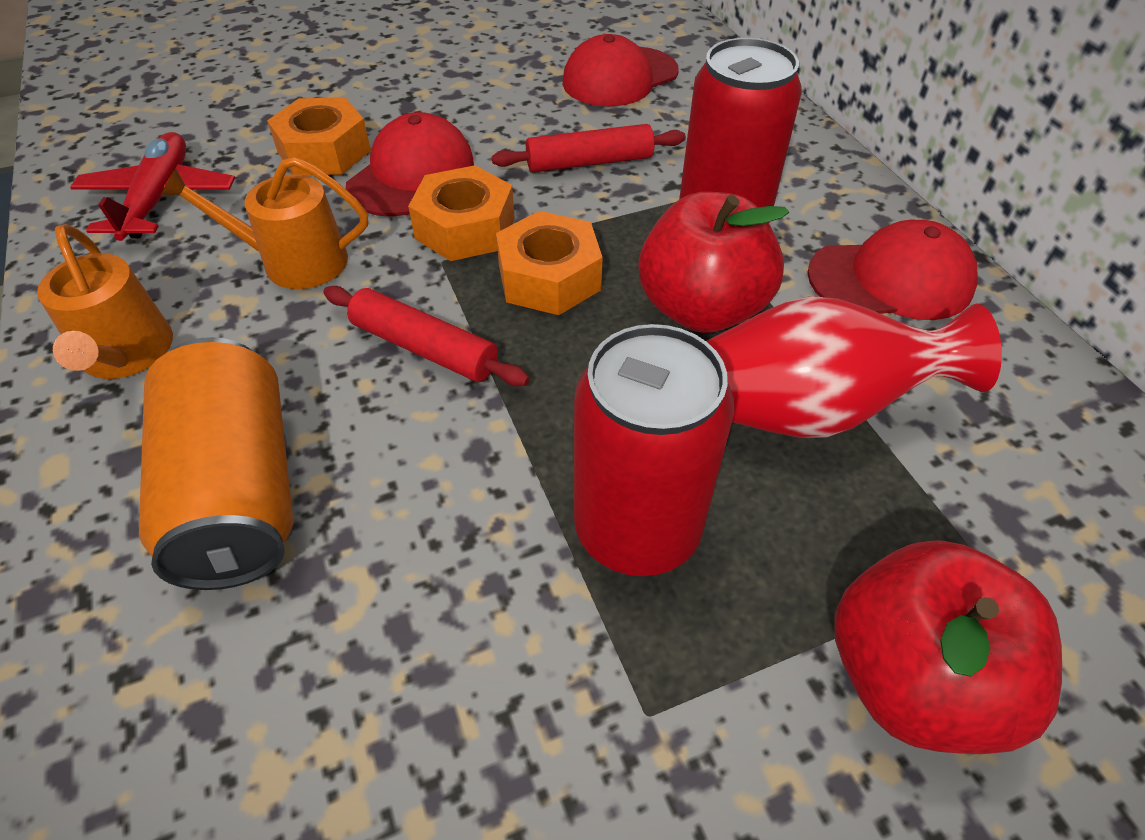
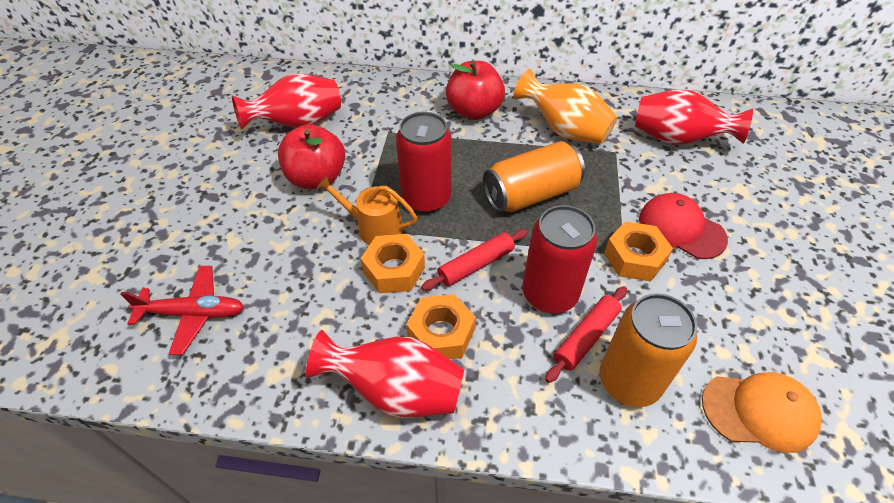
orange can: [139,337,293,590] = 1 -> [483,141,585,212] [600,293,697,407] = 2
orange cap: none = 0 -> [702,372,822,453] = 1
orange vase: none = 0 -> [513,69,618,144] = 1
orange watering can: [37,224,173,379] [161,157,368,289] = 2 -> [317,176,417,245] = 1
red cap: [346,112,474,217] [563,34,679,106] [807,220,978,320] = 3 -> [639,193,728,259] = 1
red vase: [706,296,1002,438] = 1 -> [232,73,341,130] [306,330,464,418] [635,89,753,145] = 3

